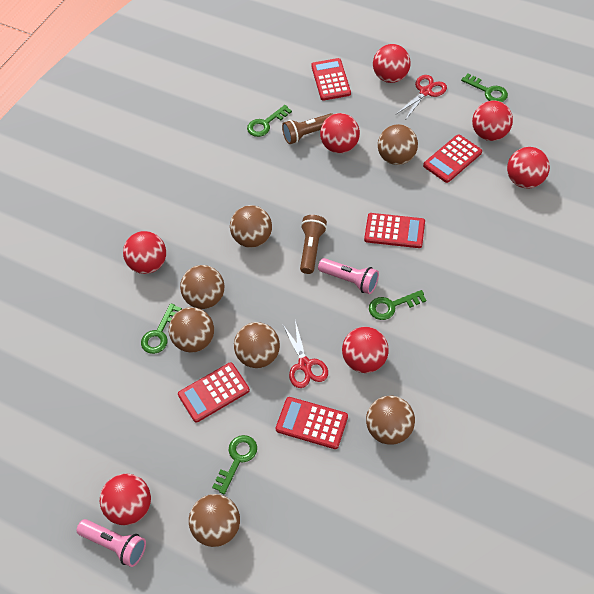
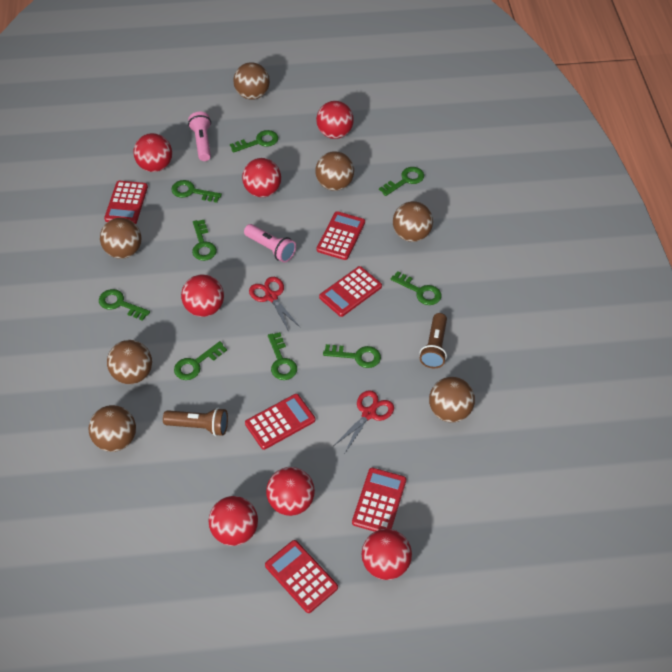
green key: [141,303,182,354] [212,435,257,494] [247,105,292,137] [369,290,426,320] [461,73,508,102] = 5 -> [99,289,150,321] [171,180,222,203] [174,341,227,380] [192,220,217,261] [230,130,278,153] [268,332,297,380] [323,344,381,368] [379,167,424,196] [391,271,441,305] = 9
red calculator: [178,362,250,423] [275,397,348,449] [311,58,351,101] [364,213,425,248] [423,134,482,183] = 5 -> [104,181,148,224] [245,394,315,450] [265,540,338,613] [317,211,365,260] [319,266,382,317] [352,468,406,532] = 6

